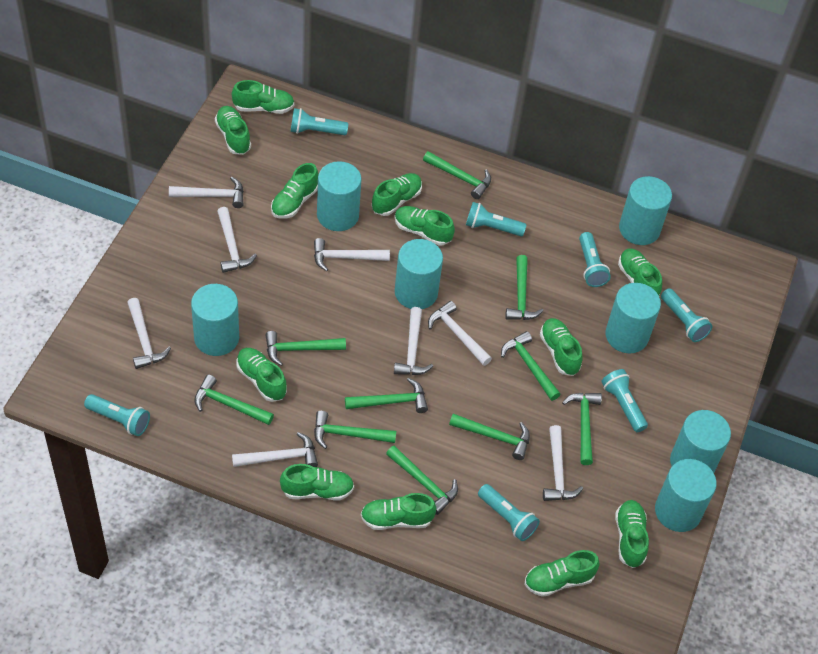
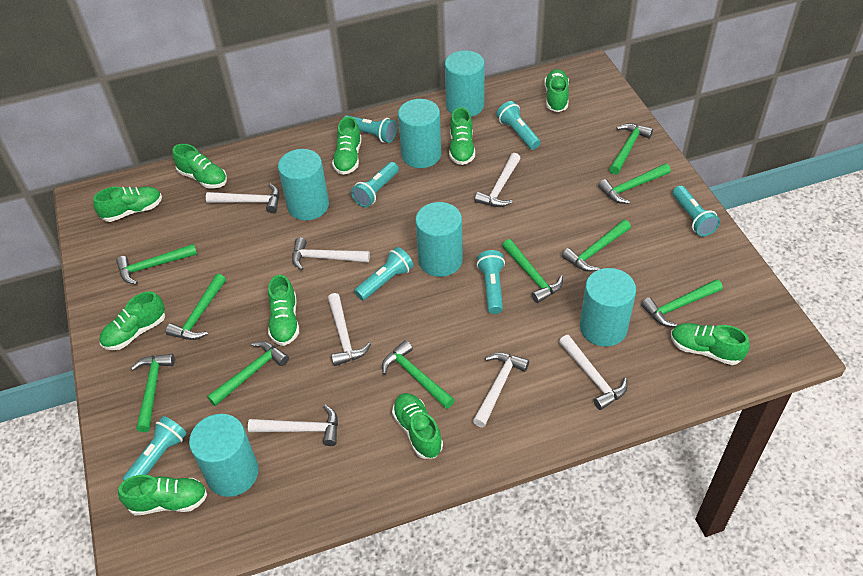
green shoe: [215,106,251,155] [232,80,295,114] [236,348,287,402] [271,163,319,218] [280,464,354,500] [361,493,436,530] [372,173,422,216] [395,206,455,246] [524,550,600,597] [540,318,583,376] [615,500,649,568] [618,248,662,296] = 12 -> [93,187,162,222] [99,291,165,350] [118,475,207,515] [172,144,227,189] [268,275,299,346] [332,117,362,175] [392,393,443,459] [449,107,475,165] [544,69,569,112] [671,323,750,365] = 10
turquoise cylinder: [191,284,239,356] [317,161,362,231] [395,239,443,309] [605,283,661,353] [619,176,672,245] [655,459,717,532] [670,410,731,473] = 7 -> [189,414,259,497] [278,149,329,220] [398,99,442,168] [415,202,463,277] [445,50,485,117] [580,268,636,347] = 6
white hammer: [127,298,171,369] [169,177,244,208] [217,207,257,273] [232,432,318,467] [314,238,390,271] [394,307,433,375] [428,301,492,366] [543,425,583,501] = 8 -> [206,184,279,213] [248,405,338,446] [292,238,370,270] [328,293,371,366] [473,352,529,427] [475,153,521,207] [559,335,628,410] = 7

